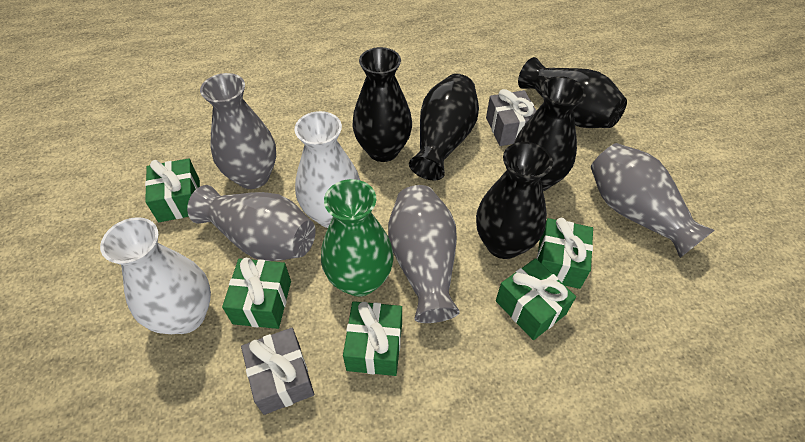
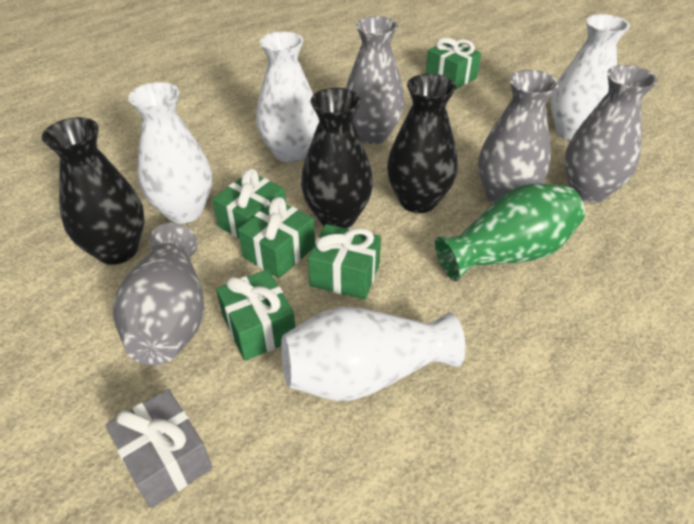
black vase: [352,47,412,162] [409,74,479,180] [476,142,553,259] [514,76,586,191] [518,57,627,128] = 5 -> [42,117,145,265] [301,88,373,228] [387,74,457,213] = 3
grey gift: [241,328,314,415] [486,89,536,146] = 2 -> [106,389,212,508] = 1
white vase: [100,217,211,334] [295,111,360,228] = 2 -> [128,82,212,224] [256,31,319,163] [281,307,466,401] [551,14,630,141] = 4

